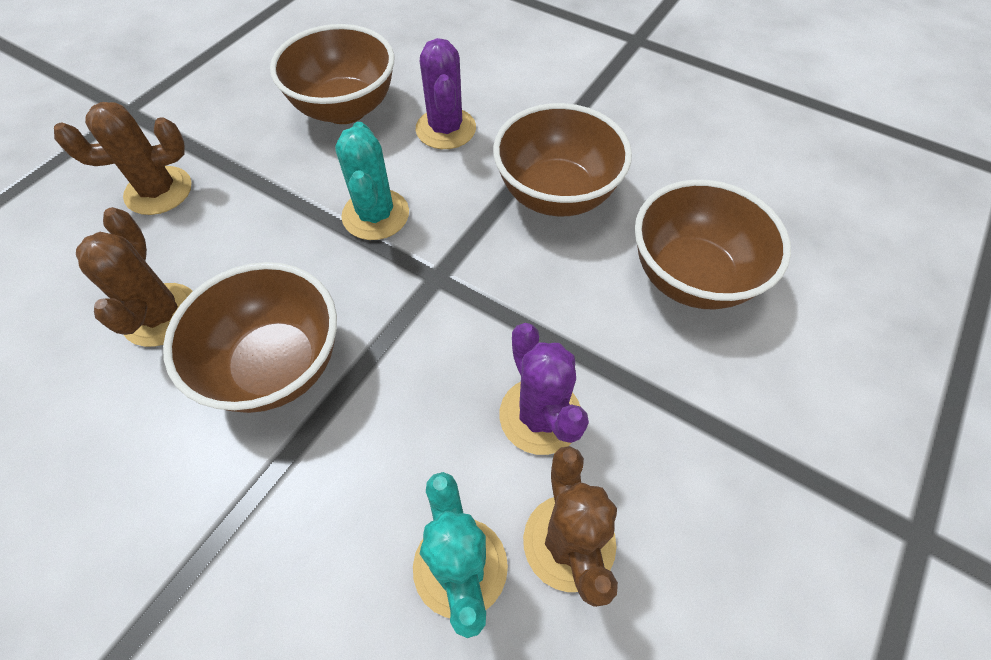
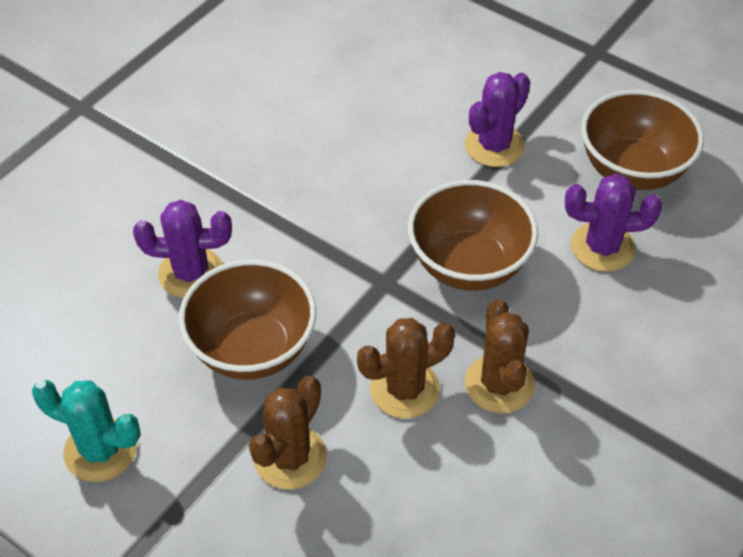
brown bowl: [163,262,337,413] [270,24,394,124] [493,103,632,216] [635,180,791,309] = 4 -> [179,259,316,380] [408,180,538,291] [581,90,704,190] = 3
purple cactus: [415,38,476,149] [500,323,589,455] = 2 -> [133,200,232,298] [465,72,530,167] [565,174,662,272] = 3
turquoise cactus: [335,122,409,240] [413,472,508,638] = 2 -> [32,380,141,482] = 1

